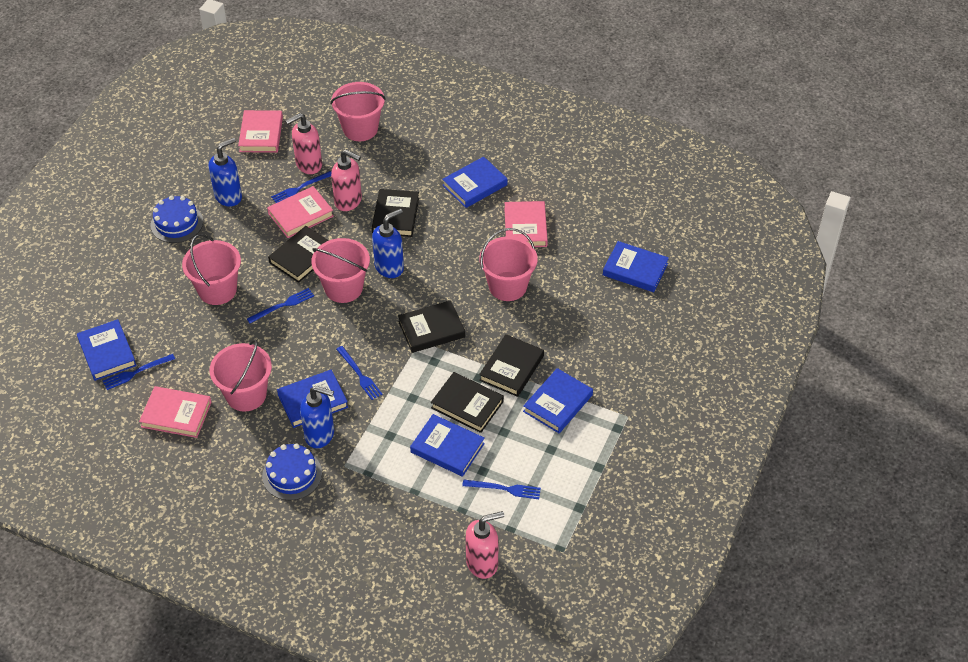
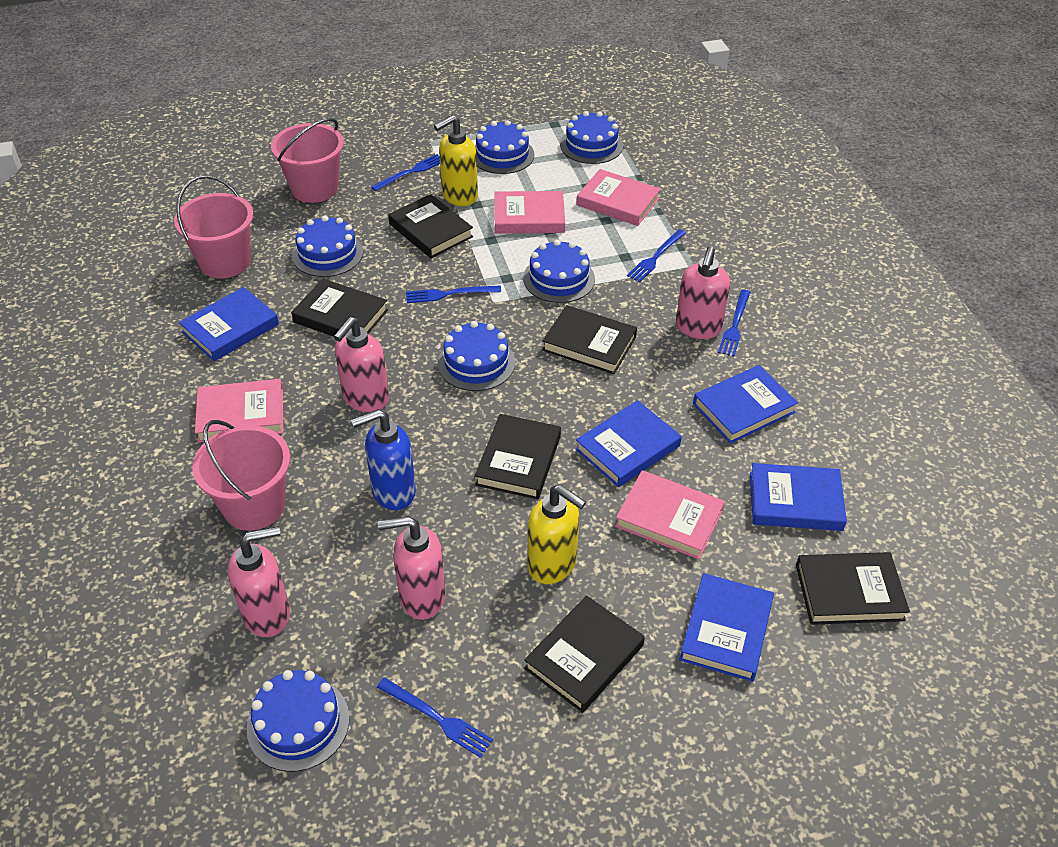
black book: [268,226,329,283] [372,189,419,237] [398,300,465,353] [431,372,504,433] [479,334,544,397] = 5 -> [291,278,388,337] [388,194,473,258] [475,414,561,499] [524,595,645,713] [542,305,637,374] [796,552,910,625] = 6
blue book: [77,319,137,381] [277,370,348,428] [410,414,485,477] [442,156,507,208] [523,368,593,433] [603,241,669,292] = 6 -> [179,287,279,361] [575,400,682,487] [679,573,774,682] [693,365,798,444] [750,463,847,531] = 5
blue cake: [151,195,203,243] [262,443,322,500] = 2 -> [247,670,350,772] [292,216,363,277] [438,321,515,391] [475,120,534,174] [523,240,595,303] [560,111,623,164] = 6
blue soap dispenser: [209,138,242,206] [300,386,334,448] [372,209,404,278] = 3 -> [351,409,416,510] = 1
pink bucket: [182,234,241,305] [210,340,272,412] [311,238,370,303] [331,82,386,141] [479,228,537,301] = 5 -> [174,175,253,278] [192,420,290,531] [271,118,344,203] = 3
pink soap dispenser: [285,113,322,174] [331,150,362,211] [466,511,504,579] = 3 -> [228,526,290,637] [334,317,389,412] [378,516,446,620] [676,246,730,339] = 4
yellow soap dispenser: none = 0 -> [434,115,478,206] [527,484,586,584] = 2

